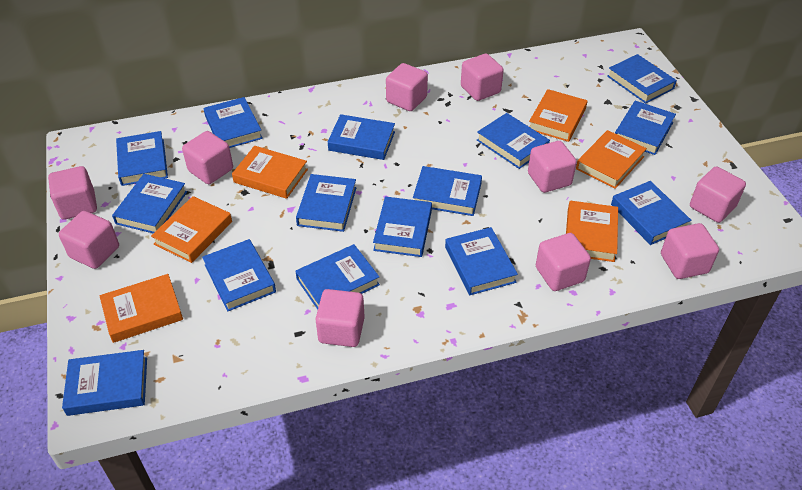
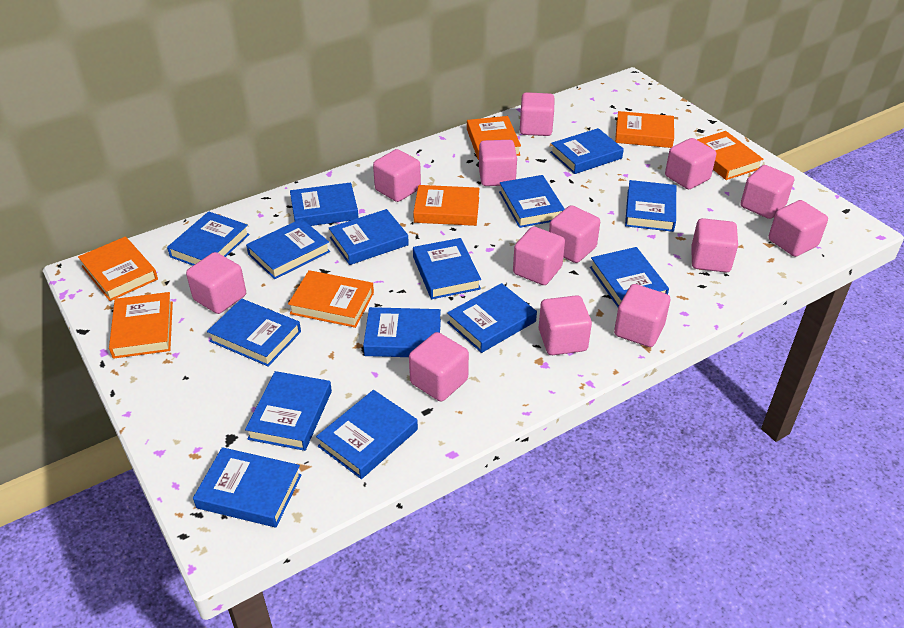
orange book: [99,274,183,343] [151,196,232,263] [232,146,308,199] [529,89,588,142] [566,201,618,262] [576,130,647,189] = 6 -> [78,237,158,301] [109,292,173,359] [288,270,374,328] [413,185,480,226] [467,116,521,160] [615,111,674,148] [697,131,764,180] = 7
pink cube: [48,166,97,220] [59,211,119,269] [182,131,233,184] [316,289,365,347] [386,63,428,111] [461,53,504,101] [528,141,577,193] [536,233,591,291] [661,223,719,279] [690,166,746,223] = 10 -> [186,252,246,314] [373,149,421,202] [409,332,469,401] [479,140,517,186] [513,227,565,285] [520,92,554,136] [539,295,592,355] [549,205,600,263] [614,284,670,347] [665,138,716,189] [691,218,738,272] [741,165,794,219] [769,200,828,257] = 13

